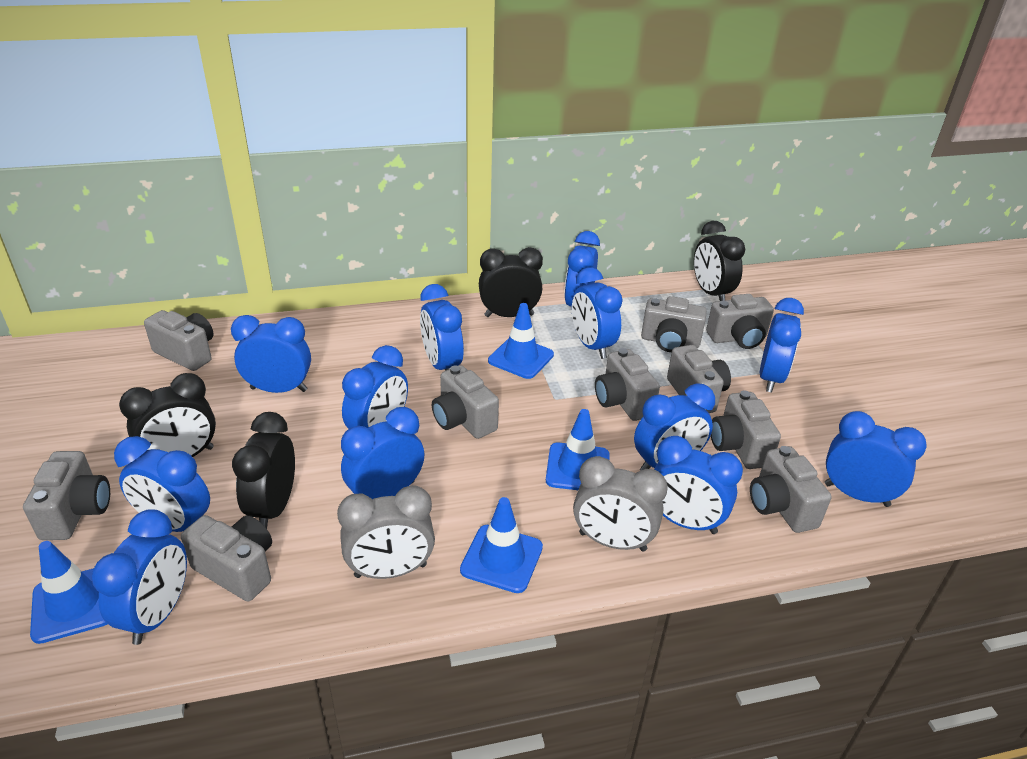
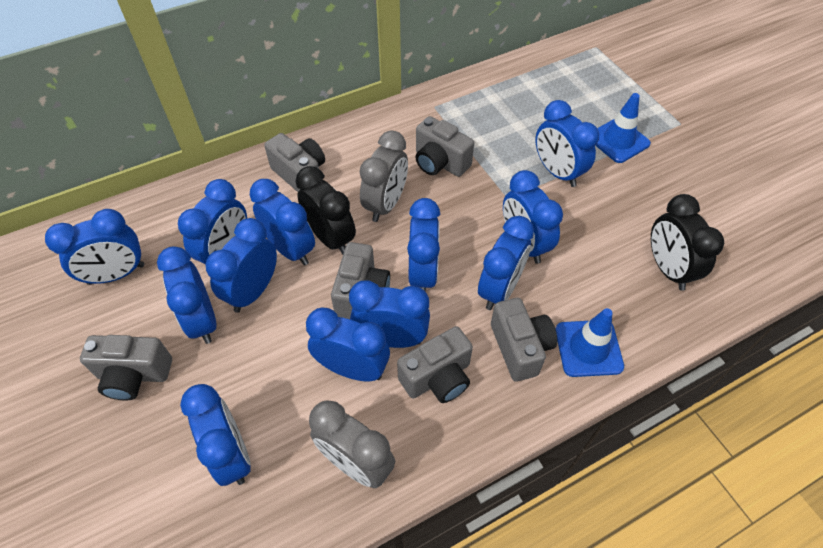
black clock: [119,373,216,457] [232,412,295,529] [479,247,543,317] [694,221,745,301] = 4 -> [295,166,356,255] [651,194,724,291] = 2
blue traffic cone: [30,541,108,644] [460,497,543,593] [488,303,554,379] [546,409,610,490] = 4 -> [555,308,624,377] [595,93,651,163] = 2
grey camera: [23,451,110,540] [144,310,214,371] [181,515,272,602] [432,365,499,439] [595,348,660,421] [641,296,707,352] [667,345,731,413] [706,294,774,349] [711,390,781,469] [750,446,831,533] = 10 -> [80,335,172,400] [264,133,325,192] [331,242,390,319] [397,326,473,403] [416,116,474,177] [491,298,557,382] = 6

